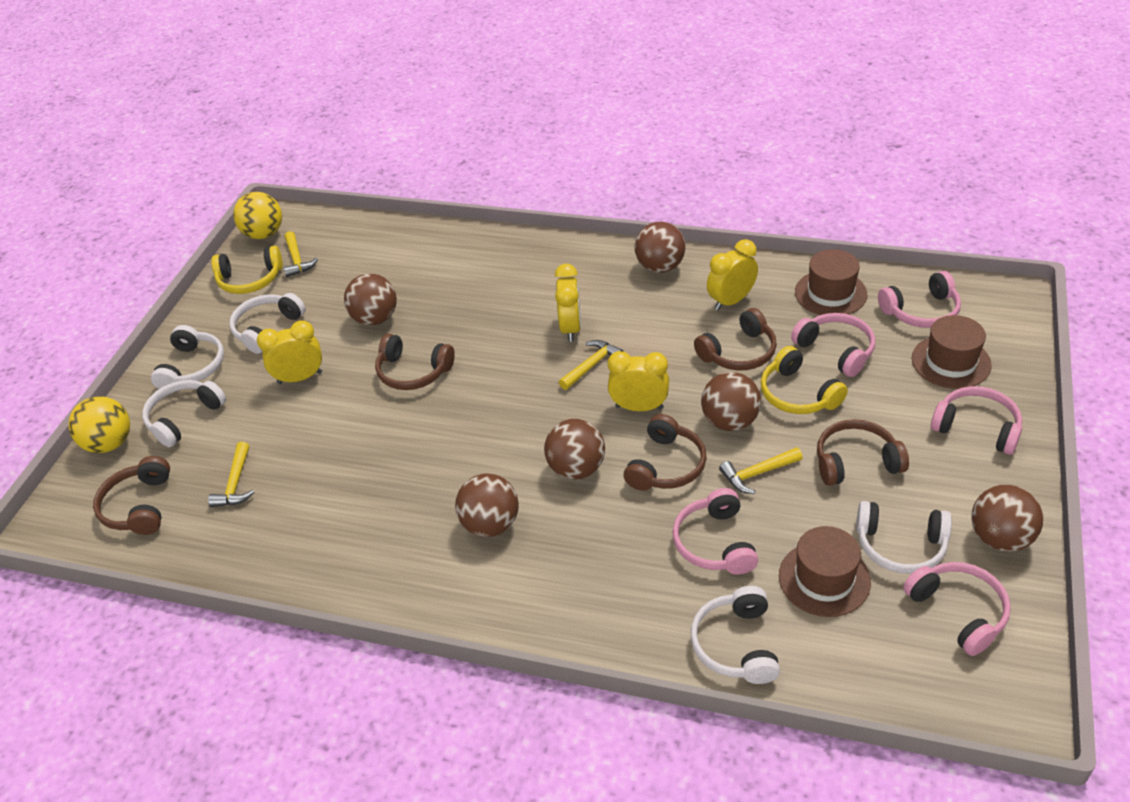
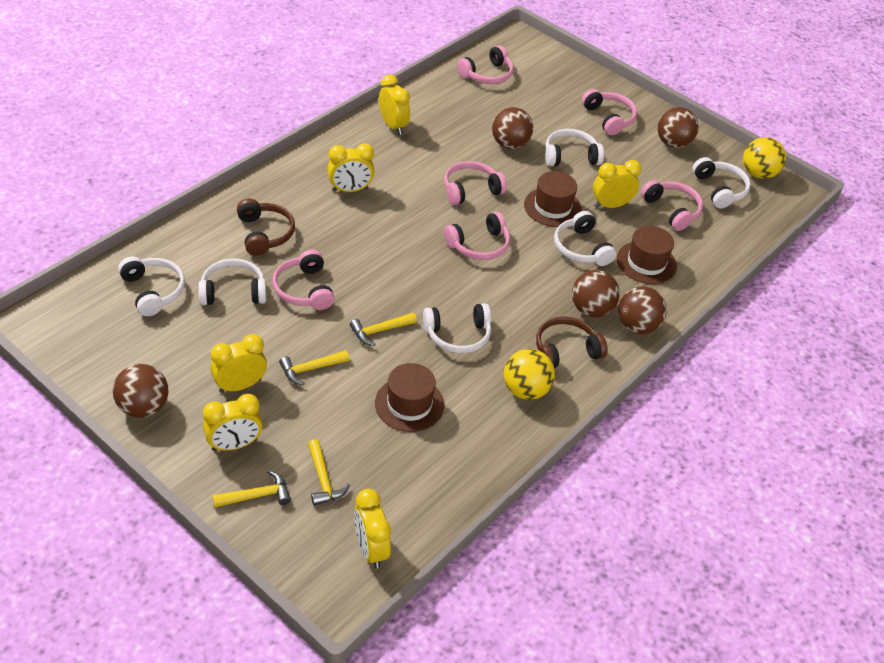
brown ball: [344,273,397,325] [455,474,519,537] [544,419,605,480] [634,221,686,273] [701,372,761,431] [971,485,1043,552] = 6 -> [113,364,169,418] [492,107,533,149] [572,270,620,318] [618,286,667,334] [657,107,699,148] = 5
brown headphones: [93,456,170,535] [375,334,455,390] [624,414,707,491] [694,308,777,370] [817,419,909,486] = 5 -> [237,199,295,256] [536,316,608,368] = 2
pink headphones: [672,488,758,575] [791,313,875,377] [878,271,961,328] [903,562,1011,656] [931,386,1022,455] = 5 -> [272,250,335,310] [444,161,507,205] [444,212,510,260] [457,45,513,84] [582,89,637,136] [641,180,703,231] = 6
white headphones: [142,380,226,447] [151,325,224,389] [229,293,306,354] [691,586,780,684] [856,501,952,574] = 5 -> [118,256,185,316] [198,258,266,305] [423,303,491,353] [545,129,604,166] [554,211,616,266] [693,157,751,208] = 6
yellow clock: [257,320,322,384] [555,264,581,342] [608,351,669,411] [707,239,758,311] = 4 -> [203,394,262,451] [210,334,267,393] [327,143,374,192] [354,489,391,569] [379,75,410,135] [593,160,642,208] = 6
yellow headphones: [212,246,283,294] [761,346,848,414] = 2 -> none = 0

